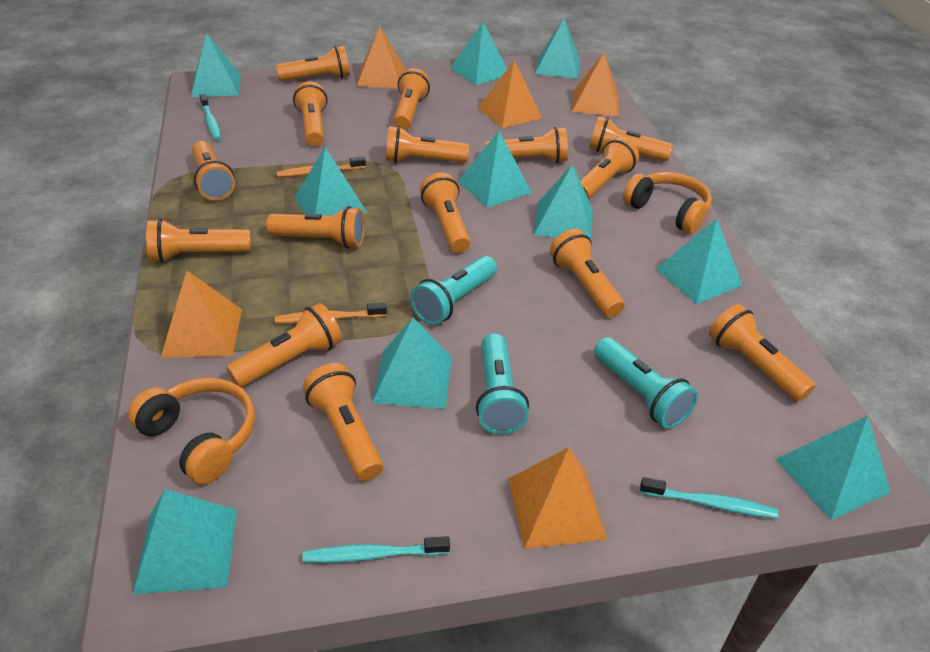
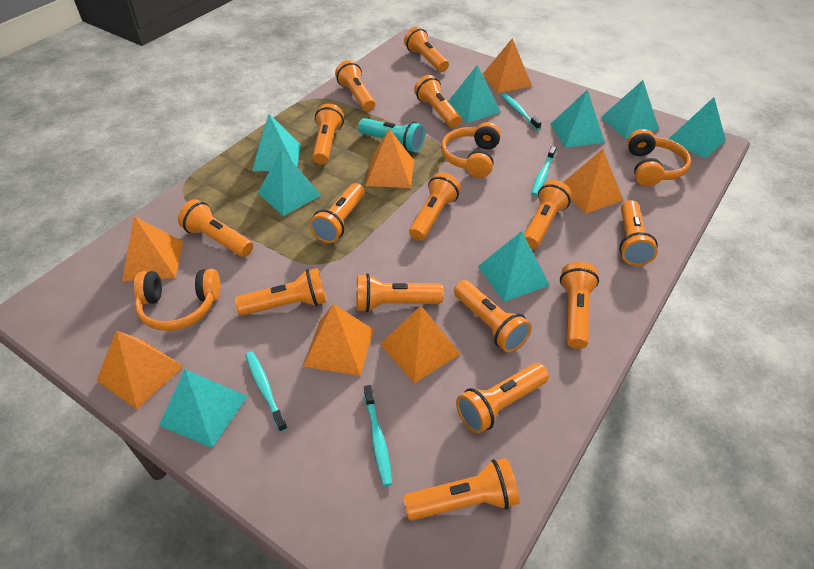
orange headphones: [128,378,255,484] [623,172,712,234] = 2 -> [134,269,220,331] [441,122,501,178] [627,129,691,186] = 3
orange pyramid: [160,271,242,358] [357,26,405,88] [478,60,542,128] [508,447,608,549] [572,52,619,117] = 5 -> [96,331,183,409] [122,216,183,281] [303,304,374,376] [366,129,414,188] [380,306,460,383] [483,38,532,93] [563,149,623,214] = 7
orange toothbrush: [275,302,387,324] [277,157,366,177] = 2 -> none = 0
turquoise flashlight: [410,256,497,325] [476,333,529,434] [594,337,698,428] = 3 -> [358,118,425,152] = 1
turquoise pyramid: [133,489,237,594] [191,33,241,97] [294,147,367,216] [372,317,452,409] [450,22,507,85] [458,131,532,208] [534,164,593,242] [535,18,580,79] [656,219,742,304] [776,416,891,520] = 10 -> [159,369,248,448] [252,114,301,171] [258,150,322,216] [448,65,501,123] [478,231,550,302] [551,89,605,148] [601,80,659,139] [669,97,726,159] = 8
turquoise toothbrush: [199,94,221,140] [303,536,450,563] [640,477,778,519] = 3 -> [245,352,287,432] [364,385,392,486] [501,93,541,130] [531,146,556,196] = 4

